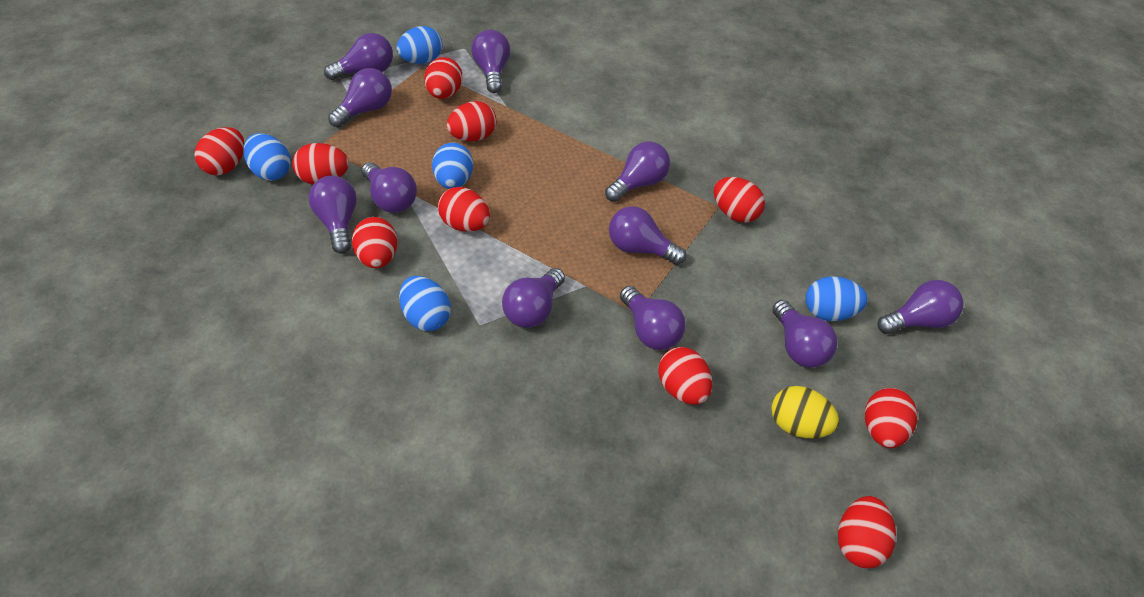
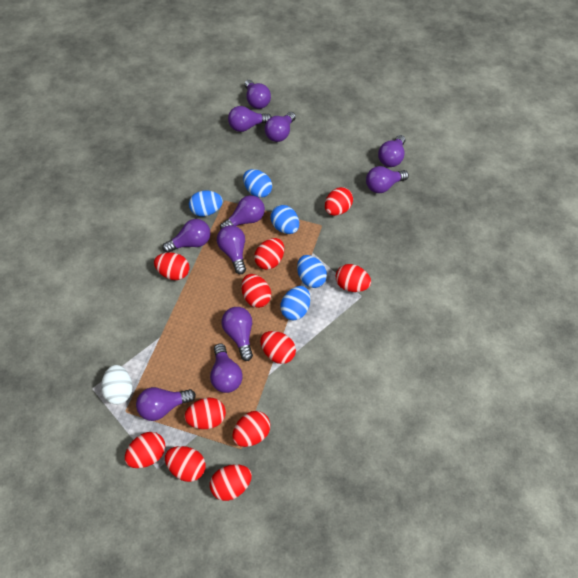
red egg: [194,127,244,175] [292,143,349,184] [352,217,397,268] [424,57,462,99] [438,187,490,232] [447,101,497,141] [658,347,712,405] [714,177,765,223] [838,496,896,568] [865,388,917,448] = 10 -> [125,432,165,468] [154,252,189,280] [165,446,206,482] [184,398,226,429] [210,464,252,501] [232,411,270,447] [241,274,271,308] [254,238,284,270] [260,331,296,364] [325,187,353,216] [336,264,371,292] = 11
white egg: none = 0 -> [101,365,133,405] = 1
yellow egg: [771,386,839,438] = 1 -> none = 0

